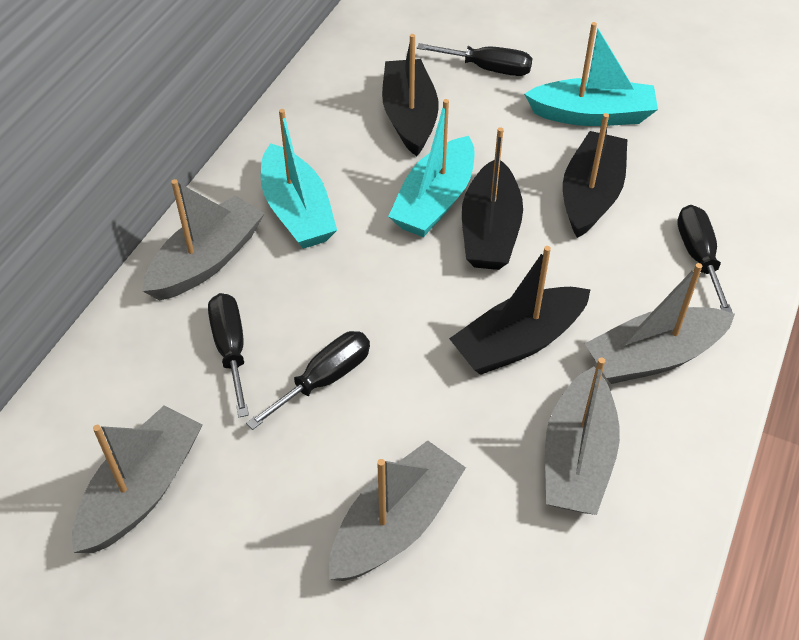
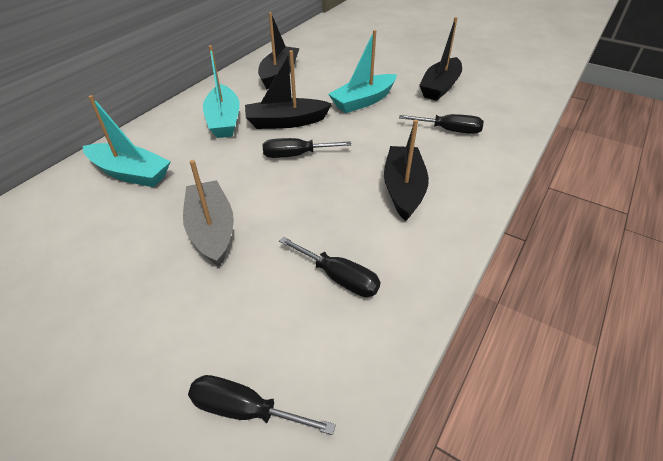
grey boat: [72,406,202,553] [143,179,265,301] [329,440,466,581] [545,358,620,515] [585,263,735,384] = 5 -> [183,160,234,267] = 1

